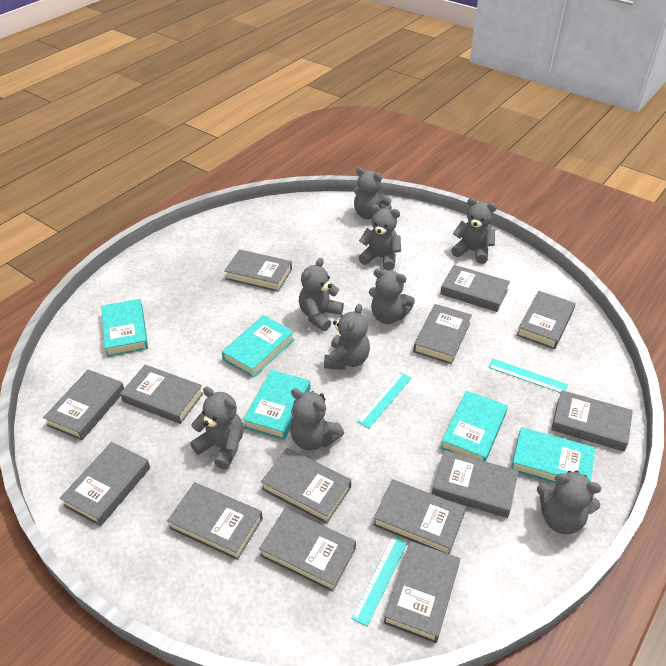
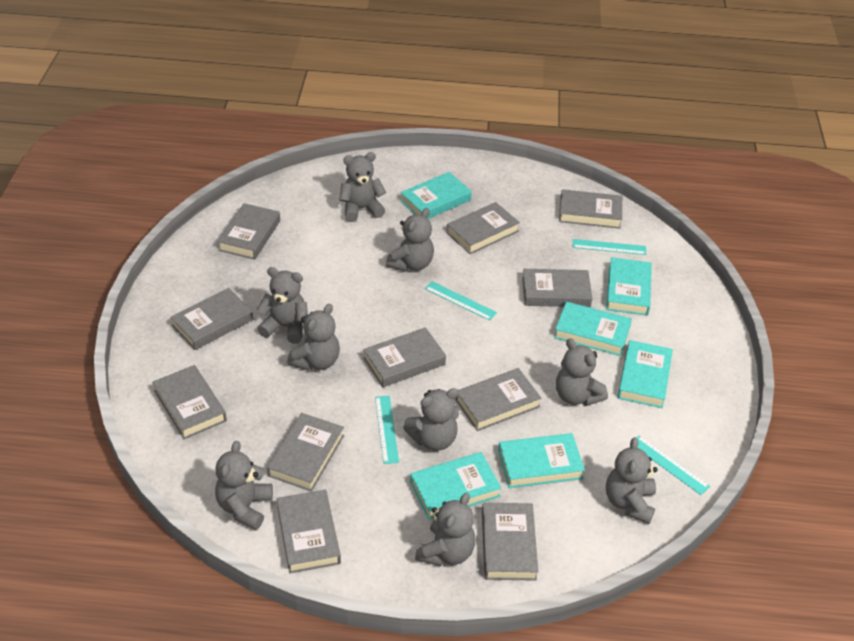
grey book: [43,369,124,440] [60,442,150,526] [120,365,204,424] [167,482,263,560] [224,249,292,292] [259,508,356,592] [261,448,351,524] [373,479,466,554] [383,541,460,643] [413,304,472,364] [432,450,518,518] [440,265,510,312] [517,291,576,349] [551,390,633,451] = 14 -> [152,365,227,439] [170,288,253,350] [217,203,280,260] [267,413,344,492] [276,490,341,573] [363,327,446,387] [446,202,520,254] [455,368,542,431] [482,503,538,581] [522,269,592,307] [559,189,622,229] = 11
turquoise book: [101,299,148,357] [222,315,294,378] [243,370,310,440] [440,391,508,461] [511,427,595,484] = 5 -> [400,172,472,219] [410,452,501,520] [498,433,585,488] [554,301,632,356] [606,257,652,316] [618,340,673,408] = 6
turquoise ruler: [351,536,408,626] [357,372,412,428] [488,359,568,393] = 3 -> [375,396,399,464] [425,281,497,321] [573,239,646,255] [637,435,710,495] = 4

